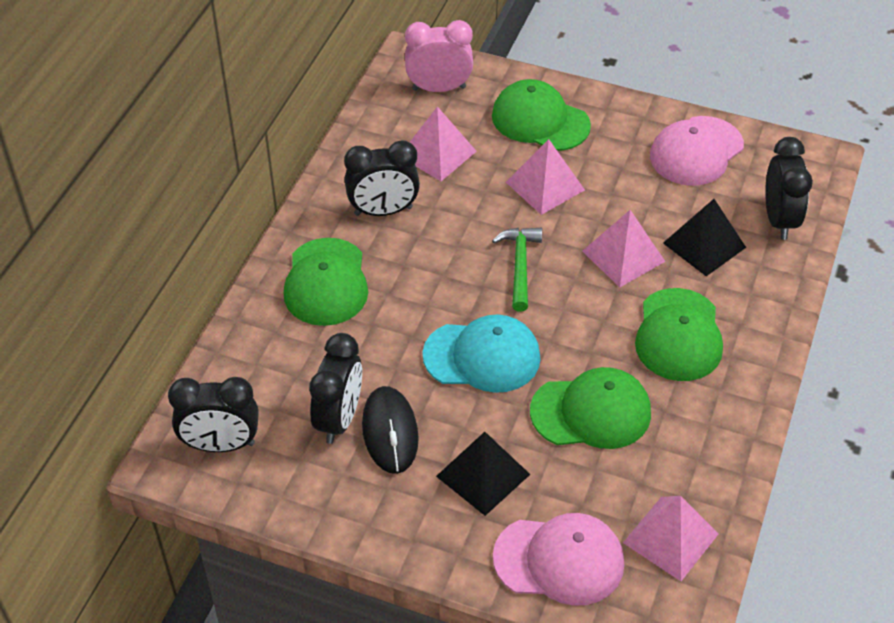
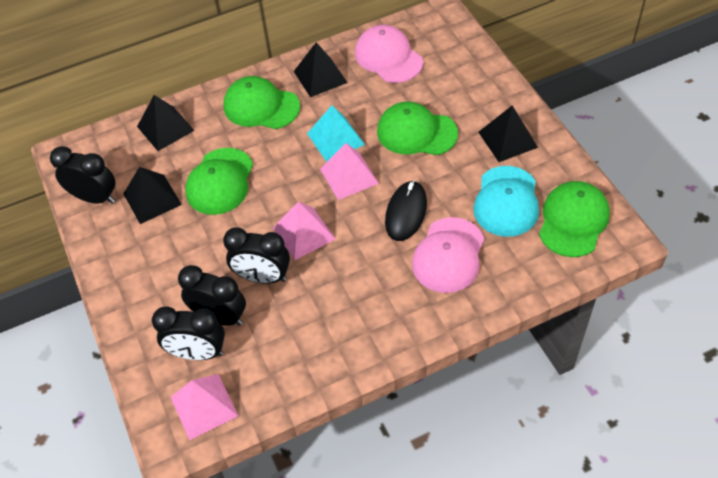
black pyramid: [436,432,530,516] [663,199,746,276] = 2 -> [123,167,182,224] [137,95,194,151] [294,42,348,97] [478,105,538,162] = 4
green hammer: [492,228,542,312] = 1 -> none = 0
pink clock: [405,20,473,92] = 1 -> none = 0
pink pyramid: [410,106,477,181] [506,139,585,215] [582,210,665,287] [623,496,719,581] = 4 -> [171,374,238,440] [273,201,335,260] [320,143,379,200] = 3
turquoise pyramid: none = 0 -> [307,105,365,162] = 1

